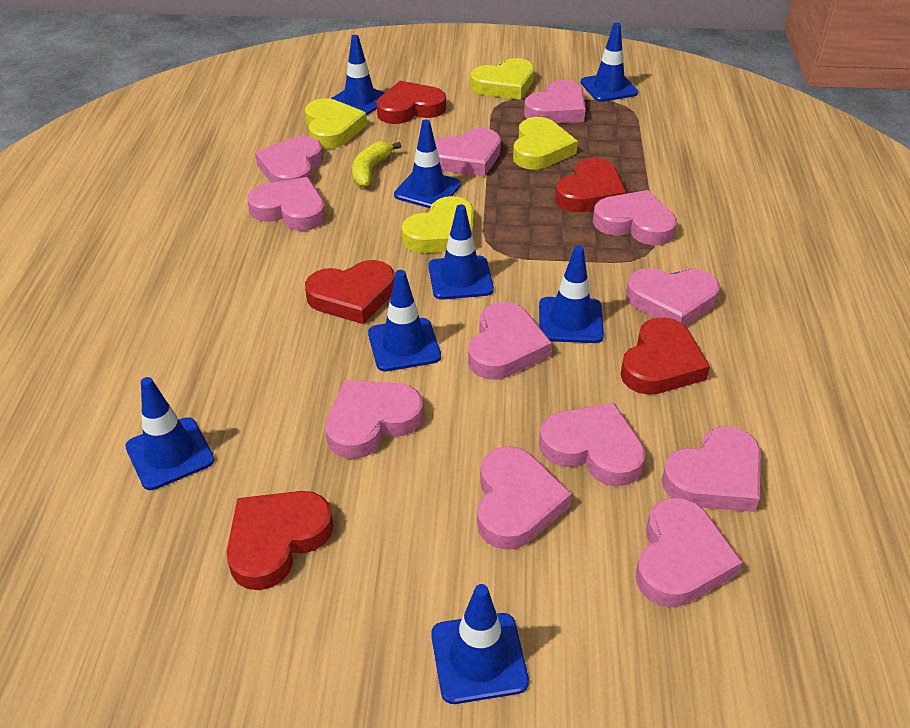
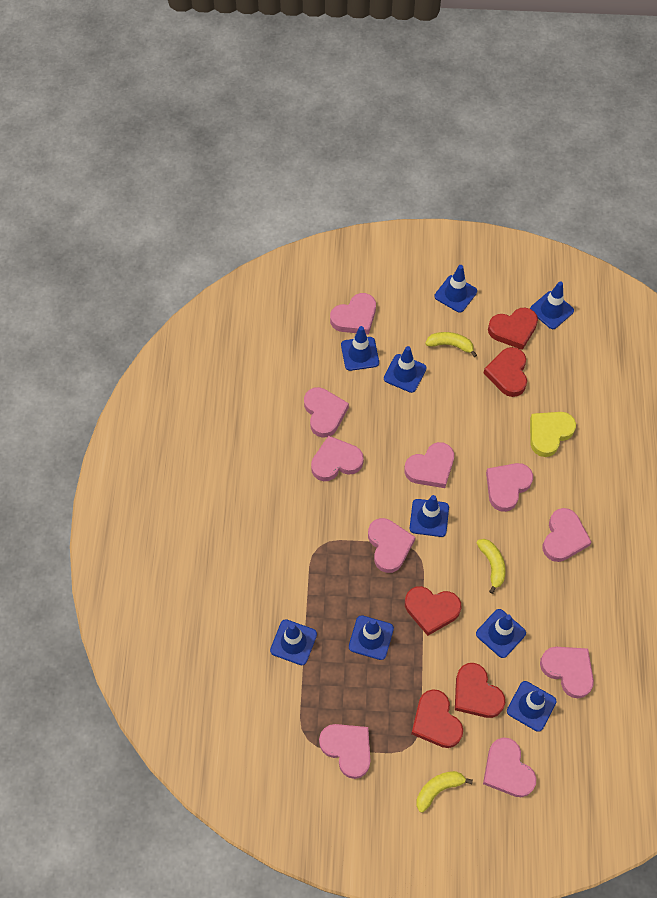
blue traffic cone: [125,377,214,490] [331,35,385,116] [368,270,441,371] [394,120,461,208] [428,204,494,300] [431,584,529,704] [539,246,604,343] [581,22,638,102] = 8 -> [270,619,317,665] [341,326,379,371] [349,615,394,660] [384,346,426,393] [410,495,449,537] [434,265,477,313] [476,609,526,658] [507,681,557,732] [530,281,574,329] = 9
pink heart: [247,177,326,231] [255,136,323,183] [325,380,423,459] [435,128,501,177] [468,302,552,380] [477,447,572,550] [524,80,586,123] [539,403,646,486] [593,190,677,246] [626,268,720,326] [636,497,743,607] [662,426,761,512] = 12 -> [304,387,349,438] [311,436,364,481] [319,724,371,779] [330,293,376,335] [368,518,415,573] [404,442,454,488] [483,738,536,797] [486,463,533,512] [540,647,594,698] [542,508,592,562] = 10
yellow banana: [352,141,401,187] = 1 -> [416,771,473,813] [425,332,477,357] [476,539,505,594] = 3
yellow heart: [305,98,367,149] [402,196,474,253] [470,58,534,100] [513,117,578,169] = 4 -> [530,412,576,457] = 1

